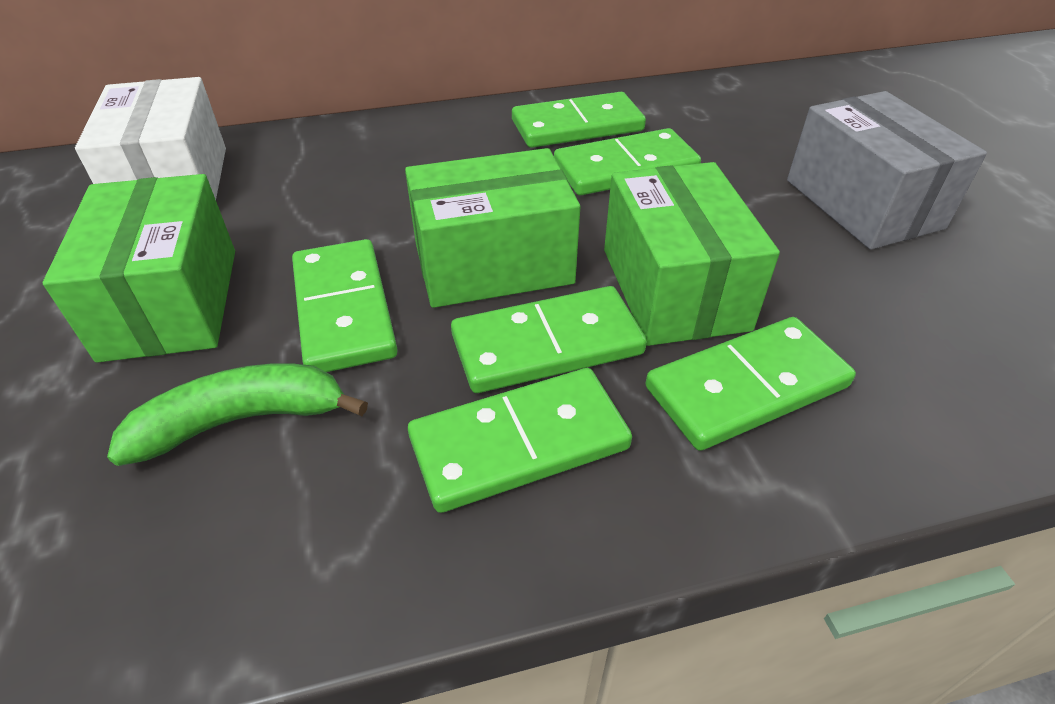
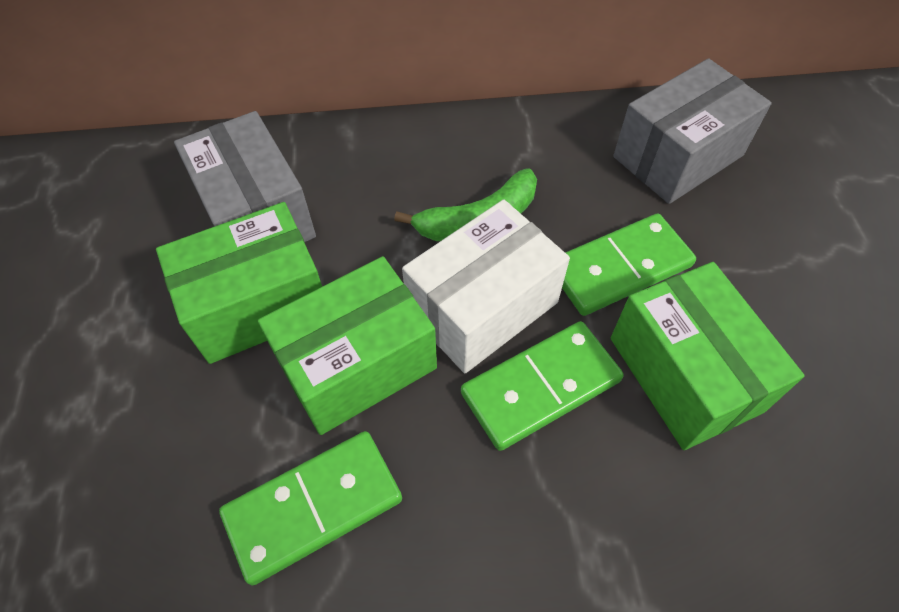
green domino: [292,239,398,372] [408,368,632,513] [451,286,647,393] [512,92,646,148] [554,128,701,195] [645,317,856,451] = 6 -> [219,431,402,586] [461,321,623,451] [562,213,696,316] = 3
grey box: [787,91,987,250] = 1 -> [174,111,316,242] [613,58,772,204] = 2

